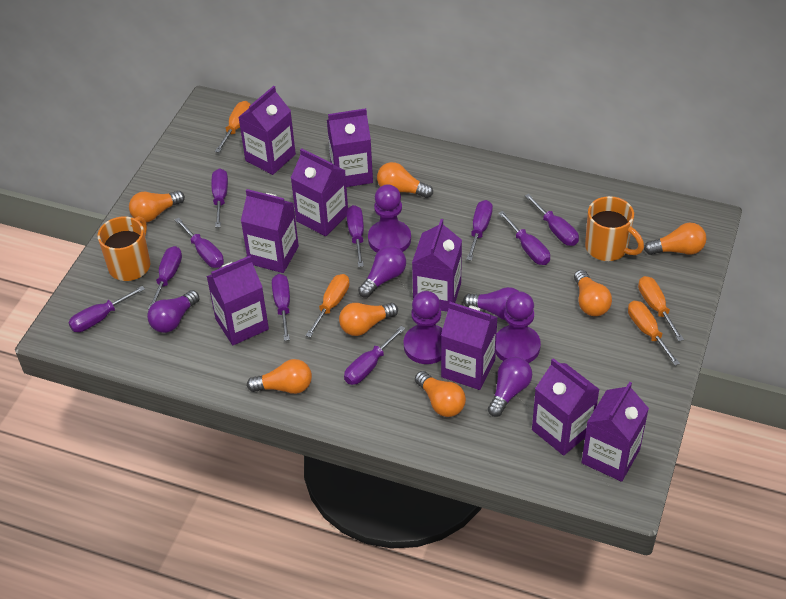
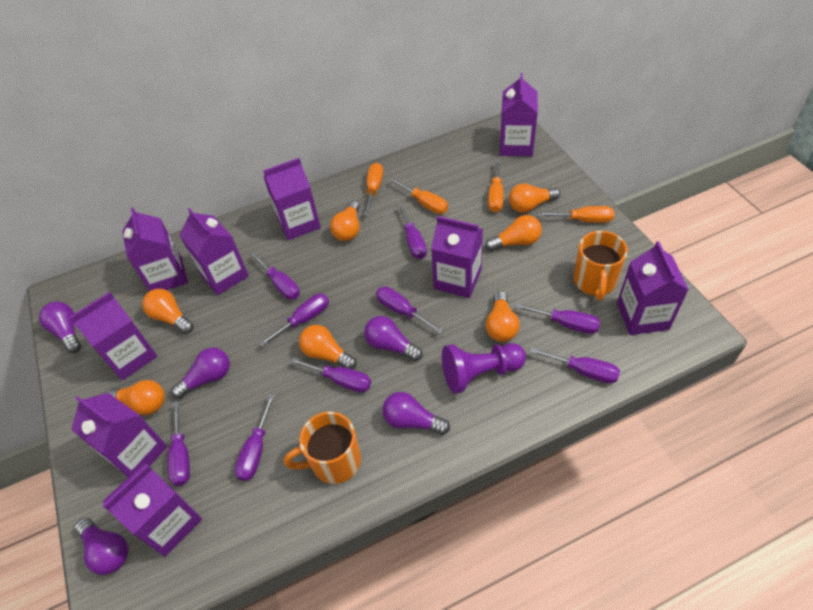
purple light bulb: [147,290,200,333] [358,246,406,298] [463,287,519,320] [488,357,532,417] = 4 -> [39,302,81,353] [75,518,128,575] [171,347,230,399] [364,316,423,361] [382,392,450,435] = 5
purple pawn: [368,184,411,252] [404,291,443,364] [496,292,541,363] = 3 -> [442,343,526,394] = 1
purple screwdriver: [68,286,145,332] [148,246,182,310] [175,218,224,268] [212,168,228,227] [272,274,290,341] [344,326,405,385] [346,205,364,267] [466,200,493,261] [498,211,550,265] [525,194,579,246] = 10 -> [167,401,190,486] [235,394,275,481] [250,252,300,300] [259,294,329,347] [291,358,371,393] [376,287,443,333] [398,204,427,259] [515,303,600,334] [530,347,620,384] = 9

